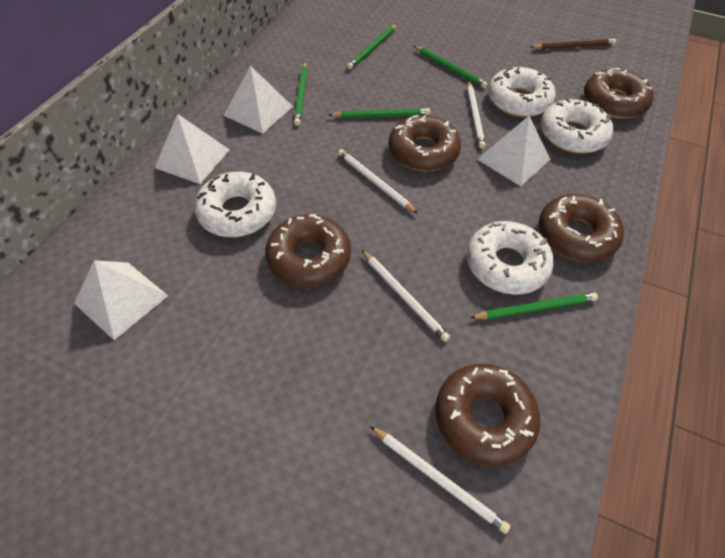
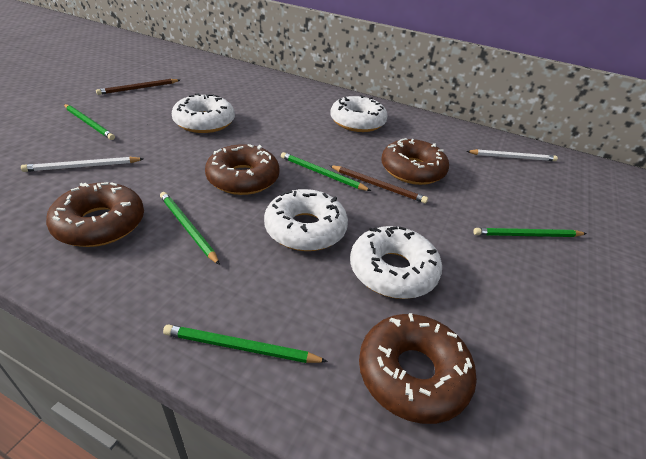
brown donut: [265,214,351,288] [388,115,461,172] [435,364,540,467] [539,194,624,262] [584,68,654,119] = 5 -> [46,182,144,247] [205,144,280,195] [359,313,477,424] [381,138,449,185] = 4
brown pencil: [531,39,616,49] = 1 -> [96,79,180,95] [329,165,428,203] = 2
white pencil: [338,149,418,214] [362,250,450,342] [370,426,510,534] [467,81,485,148] = 4 -> [21,157,143,172] [466,149,558,161] = 2
white pyramid: [74,260,168,340] [155,114,230,184] [224,66,293,134] [477,116,551,186] = 4 -> none = 0

